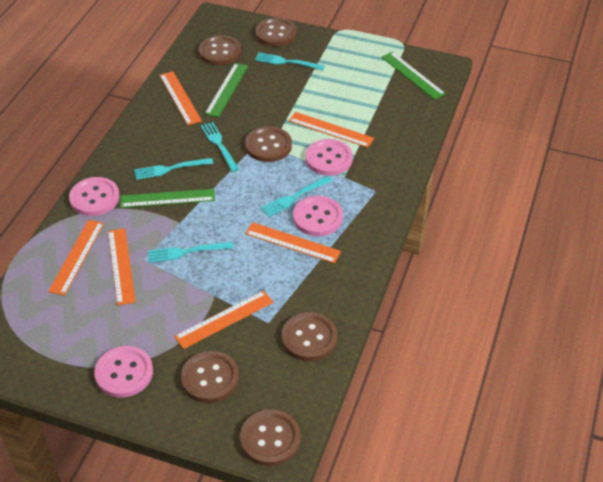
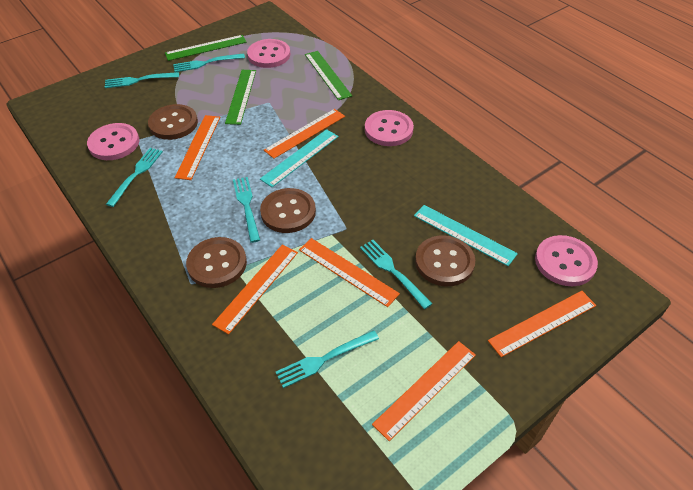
brown button: [181,351,239,403] [199,35,241,65] [240,409,301,466] [245,126,292,162] [255,18,297,47] [282,312,337,361] = 6 -> [148,104,198,140] [186,237,247,288] [260,188,316,233] [415,235,475,286] = 4
turquoise fork: [134,158,213,180] [148,242,233,263] [201,122,239,172] [255,52,325,70] [261,176,333,217] = 5 -> [105,72,179,88] [106,148,163,207] [173,53,245,72] [233,177,260,243] [276,330,379,388] [360,240,432,309] = 6
turquoise ruler: none = 0 -> [260,129,339,187] [414,205,518,266] = 2

